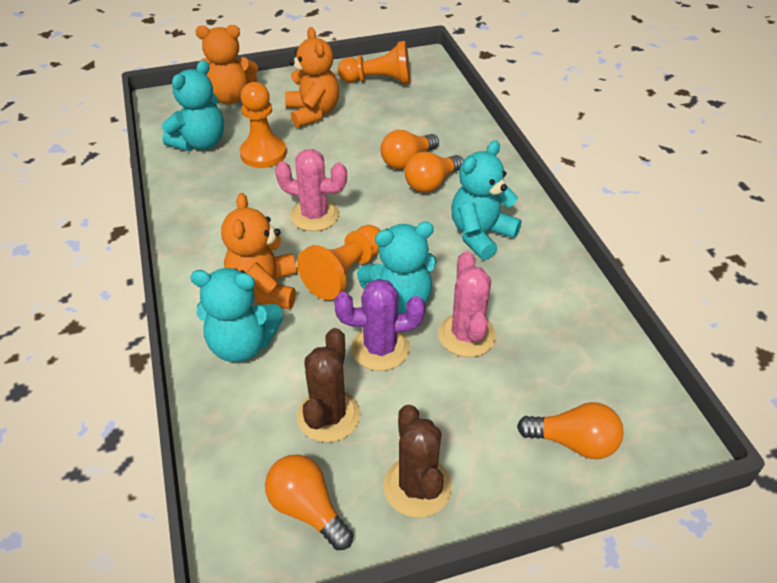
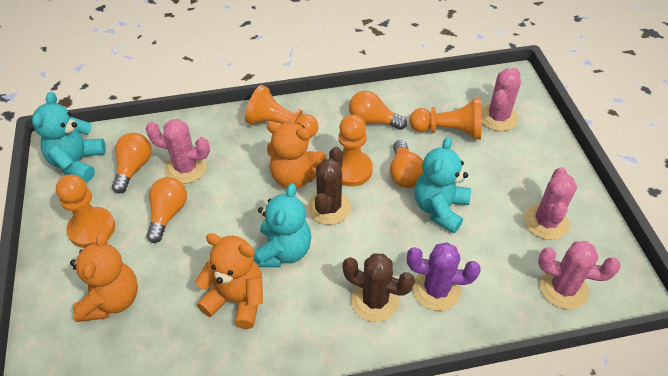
orange pawn: [240,82,287,168] [297,225,381,300] [338,41,410,85] = 3 -> [56,175,115,248] [245,85,319,138] [338,115,373,186] [409,98,481,140] = 4
pink cactus: [275,149,347,231] [438,251,496,357] = 2 -> [145,119,210,184] [481,68,521,131] [524,167,577,240] [538,241,621,309] = 4
turquoise teddy bear: [162,60,224,151] [190,268,283,362] [357,222,436,314] [451,140,522,260] = 4 -> [32,92,106,182] [253,183,311,267] [414,137,471,233] = 3

